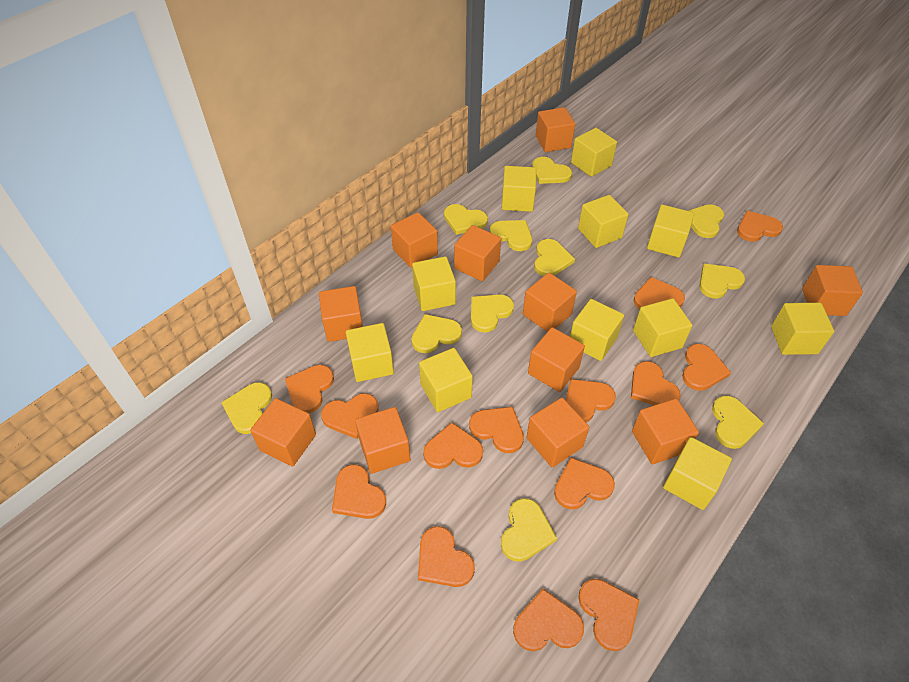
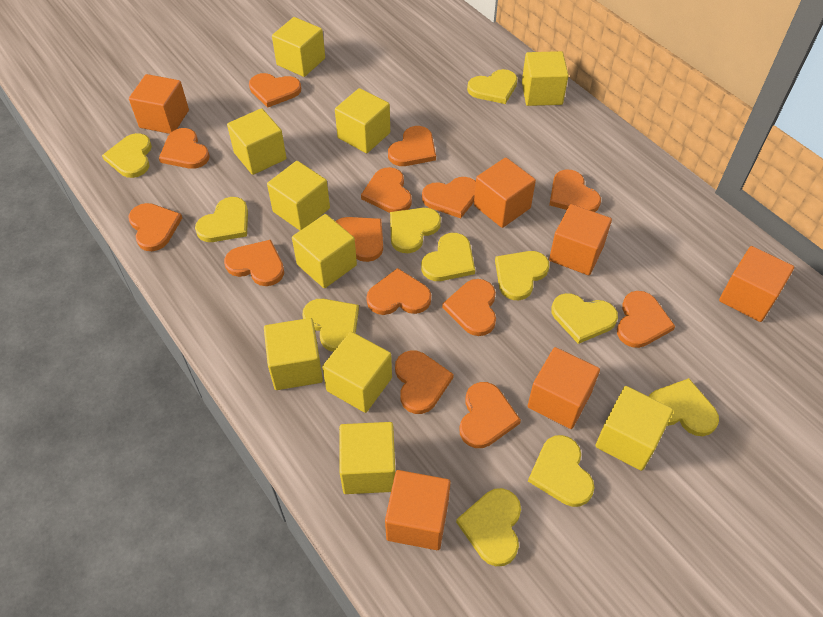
orange cube: [250,398,316,467] [319,286,363,342] [355,407,411,474] [391,212,438,268] [454,225,501,281] [523,273,577,332] [526,398,589,467] [528,327,585,392] [536,107,575,152] [632,399,699,464] [802,265,863,316] = 11 -> [129,74,189,134] [385,470,451,550] [474,158,536,228] [528,347,600,429] [549,204,612,275] [719,246,794,322] = 6
yellow cube: [346,323,394,382] [412,256,456,311] [419,348,473,412] [502,166,536,212] [570,299,624,361] [571,128,617,177] [578,195,629,248] [633,298,692,357] [647,205,694,258] [663,437,732,510] [771,303,834,355] = 11 -> [227,108,286,175] [264,318,323,390] [267,161,330,231] [272,17,325,77] [292,214,357,288] [322,332,392,413] [335,88,390,153] [339,422,395,494] [522,51,569,106] [595,386,673,471] = 10

